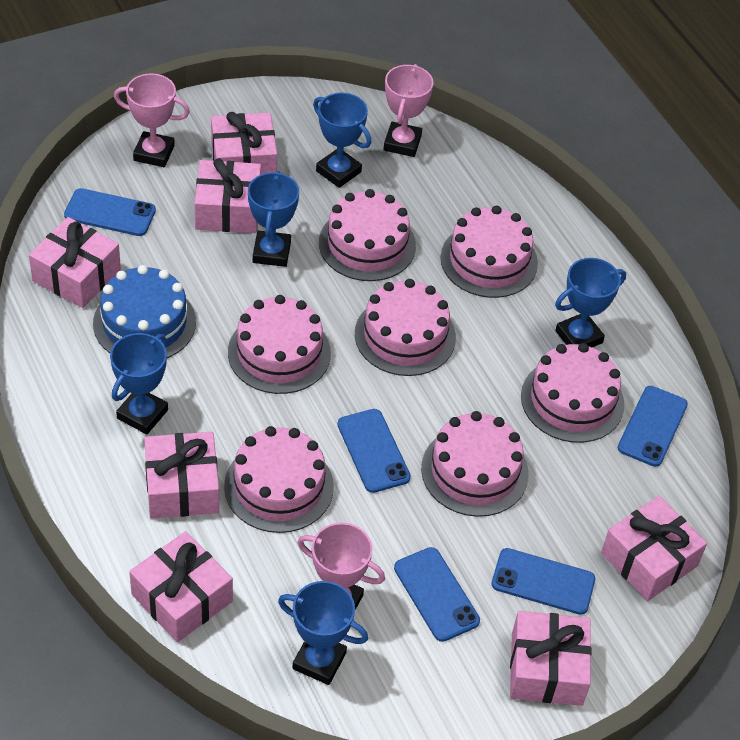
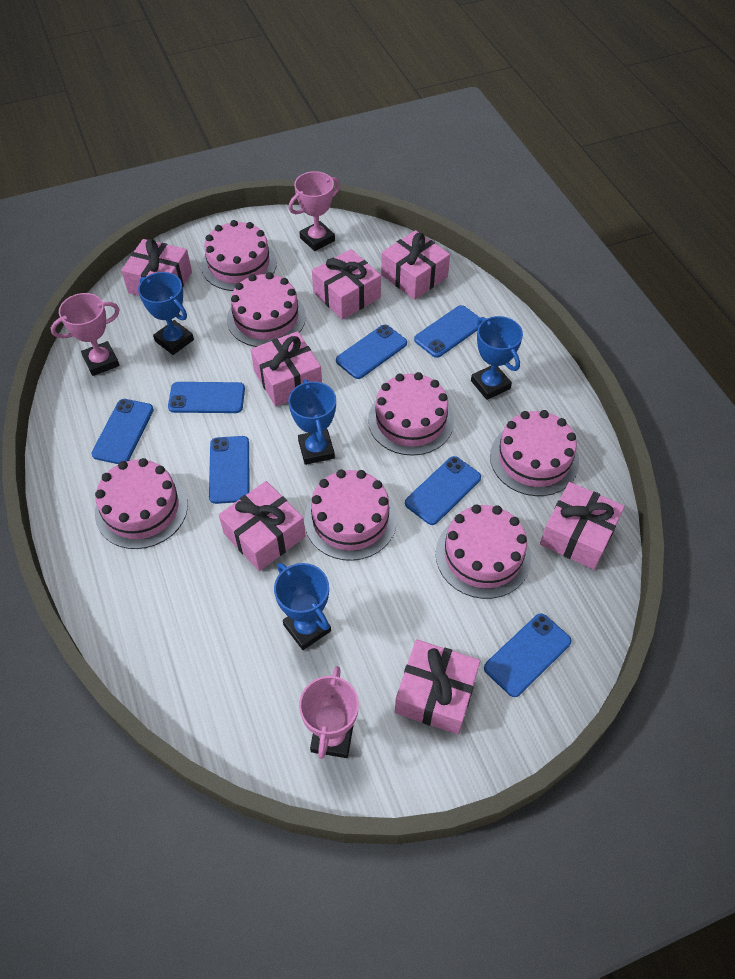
blue cake: [93,265,196,358] = 1 -> none = 0
blue phone: [64,188,156,236] [337,409,411,493] [394,547,480,642] [491,548,595,615] [618,386,688,467] = 5 -> [91,399,154,464] [168,382,245,413] [209,436,249,504] [336,325,407,379] [405,456,481,525] [414,305,480,358] [484,613,572,697] = 7
blue trophy: [110,333,168,434] [248,170,299,267] [278,581,368,685] [313,93,371,188] [555,258,626,347] = 5 -> [138,272,194,355] [274,563,331,650] [288,379,336,465] [471,316,523,400] = 4

